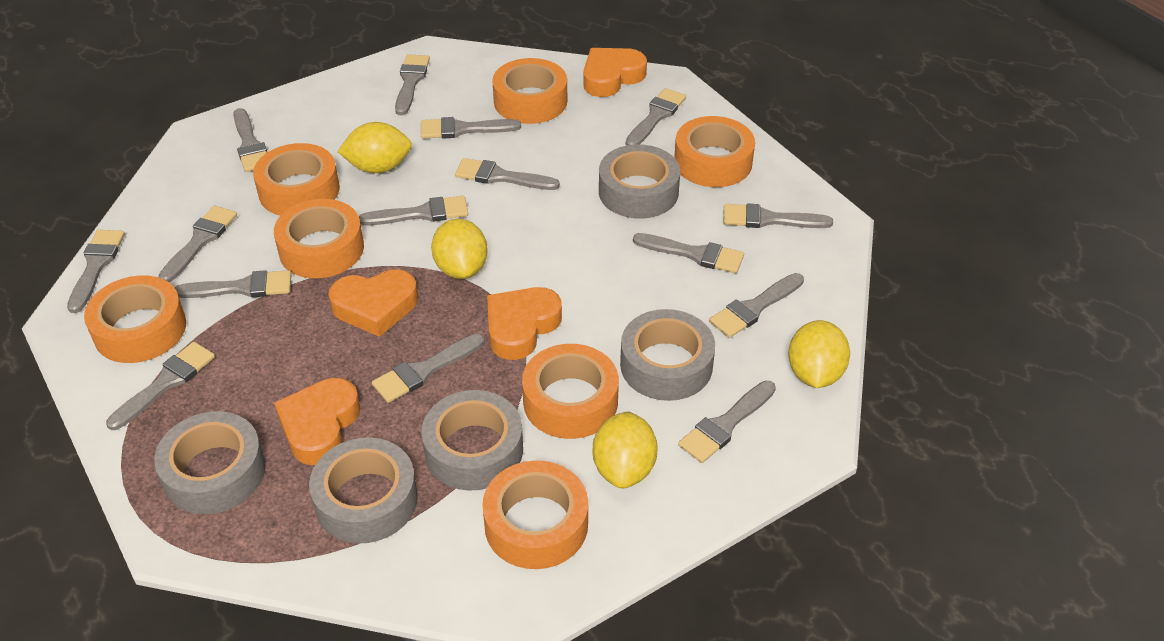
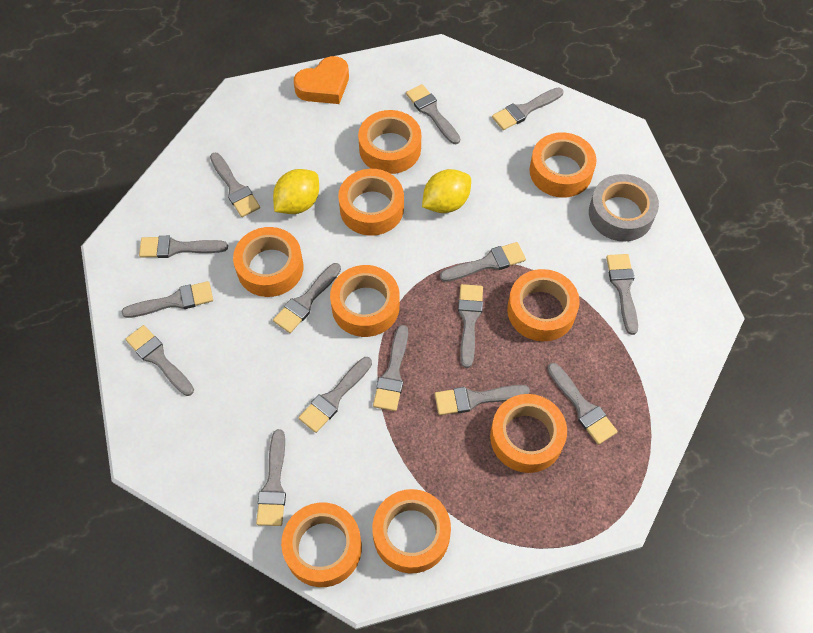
grey tape: [154,411,266,514] [309,437,418,543] [422,390,523,491] [599,144,680,219] [620,309,715,401] = 5 -> [589,174,659,242] = 1
orange heart: [274,378,360,465] [328,269,418,337] [487,287,562,360] [583,48,647,97] = 4 -> [294,56,349,104] = 1
orange tape: [84,275,186,363] [253,143,340,216] [274,199,364,278] [482,460,588,569] [492,58,567,124] [522,344,619,439] [674,116,755,187] = 7 -> [233,227,304,297] [281,503,362,587] [330,265,400,337] [338,169,404,236] [358,110,421,174] [372,489,451,574] [490,394,567,473] [507,269,580,341] [530,132,596,198] = 9
yellow lemon: [337,122,412,173] [431,218,488,279] [593,411,658,488] [788,320,850,388] = 4 -> [273,169,319,214] [422,169,471,213] = 2

